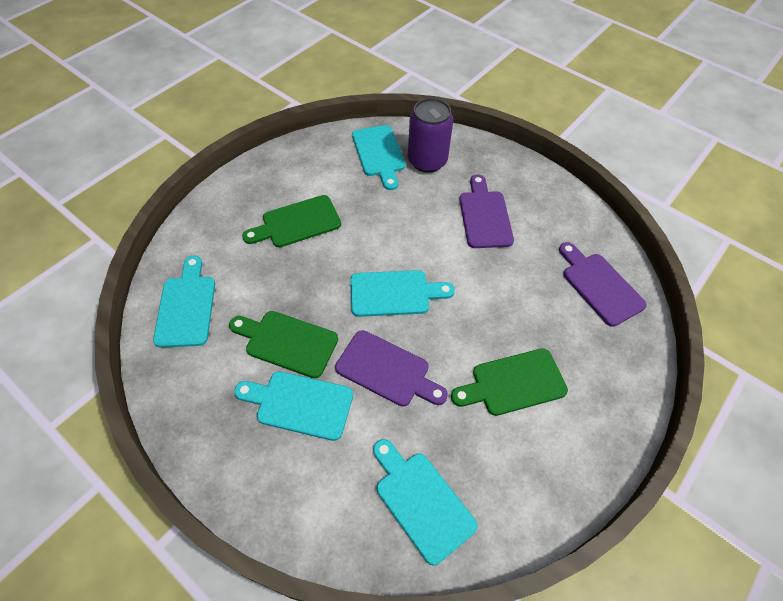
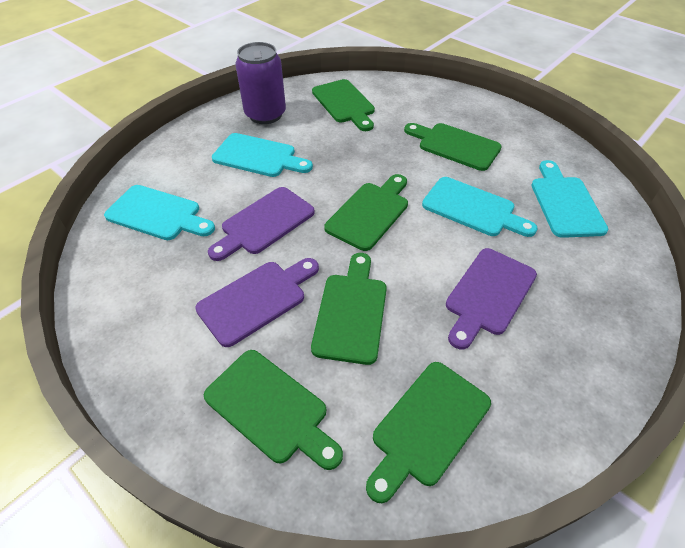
green cutting board: [229,311,338,378] [242,195,341,247] [451,348,568,416] = 3 -> [204,350,343,470] [311,253,387,365] [312,79,375,131] [324,174,408,251] [366,362,491,503] [404,123,502,171] = 6
turquoise cutting board: [153,256,215,348] [234,371,353,441] [350,270,455,317] [352,125,406,190] [373,439,478,566] = 5 -> [104,185,215,240] [212,133,313,177] [422,177,538,237] [531,160,608,238] = 4

